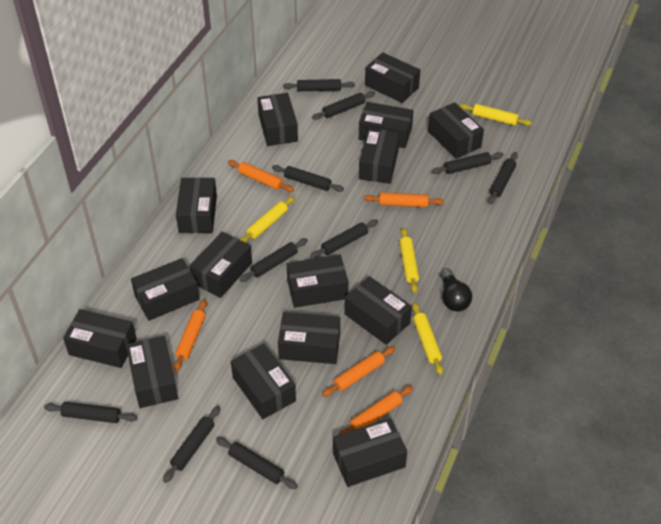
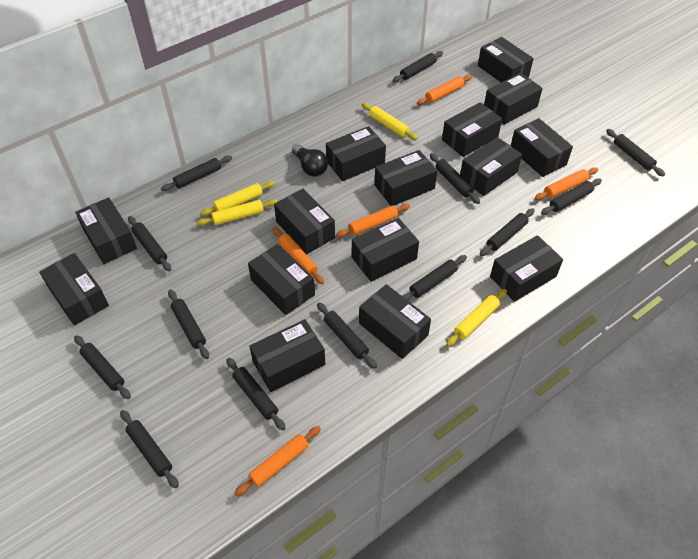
black rolling pin: [44,402,137,423] [163,406,221,483] [216,437,298,489] [239,238,308,282] [272,165,344,192] [283,79,355,91] [310,219,378,259] [312,91,375,120] [431,152,504,174] [488,152,518,204] = 10 -> [74,335,131,399] [120,410,179,488] [128,216,171,271] [161,155,232,191] [168,290,209,359] [226,358,286,430] [317,302,377,369] [393,51,443,82] [402,255,467,300] [430,153,480,204] [480,208,535,256] [541,178,602,215] [606,129,665,176] = 13

